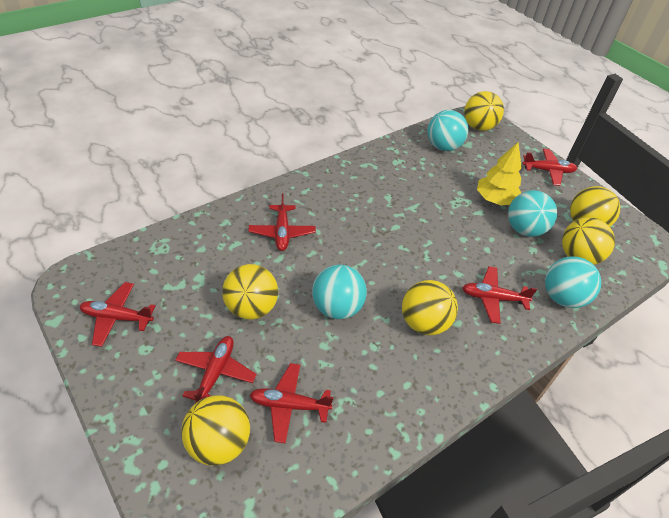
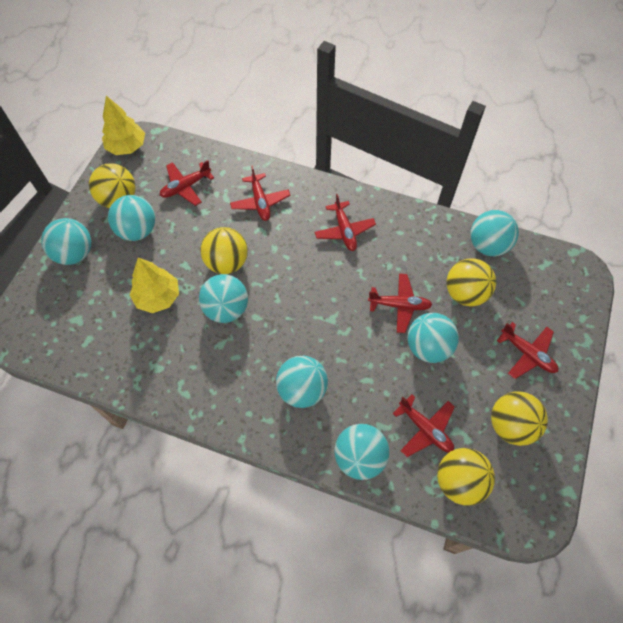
turquoise ball: [312,264,367,319] [427,110,468,151] [508,190,557,237] [545,256,601,308] = 4 -> [41,218,91,265] [108,195,155,241] [199,274,248,323] [276,356,328,408] [334,424,389,480] [407,313,459,363] [470,210,519,256] = 7
yellow ball: [181,395,250,466] [222,264,278,320] [402,280,458,335] [464,91,504,131] [562,217,615,265] [570,186,620,227] = 6 -> [89,163,135,208] [200,227,248,274] [437,448,495,506] [446,258,496,307] [491,391,548,446] = 5
yellow tree: [477,142,522,206] = 1 -> [102,96,145,155] [130,258,179,313] = 2

